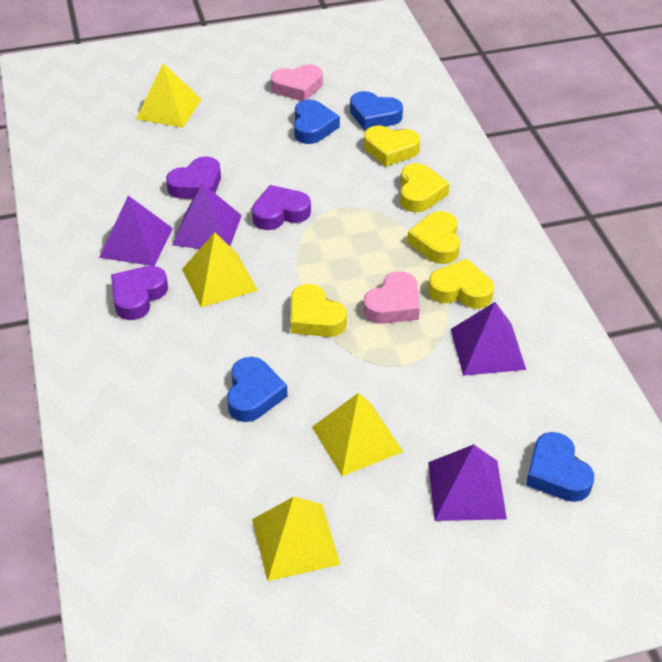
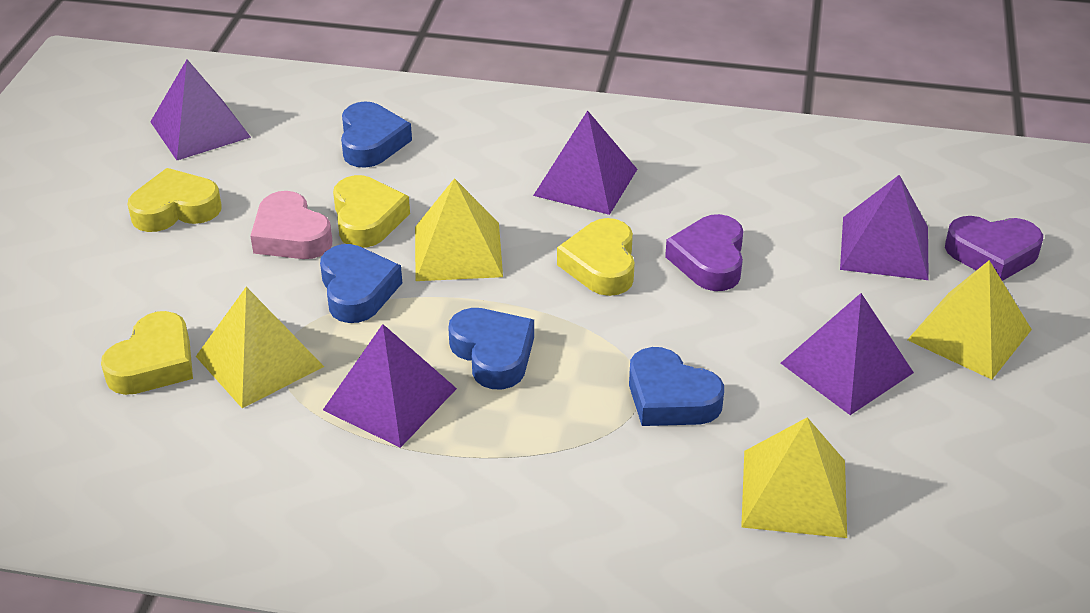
pink heart: [271,64,323,101] [363,271,420,324] = 2 -> [250,191,332,259] = 1
purple heart: [111,266,168,320] [166,156,221,199] [252,185,311,230] = 3 -> [665,214,743,291] [945,216,1043,281] = 2
purple pyramid: [99,196,173,266] [172,183,242,249] [428,444,507,521] [451,302,526,376] = 4 -> [150,59,251,160] [323,324,457,448] [533,110,637,215] [781,293,914,415] [840,175,929,280] = 5
yellow heart: [291,284,347,337] [364,126,420,167] [400,163,450,212] [407,211,460,264] [428,259,494,308] = 5 -> [101,311,193,395] [127,168,222,232] [333,175,410,248] [557,218,635,296] = 4

